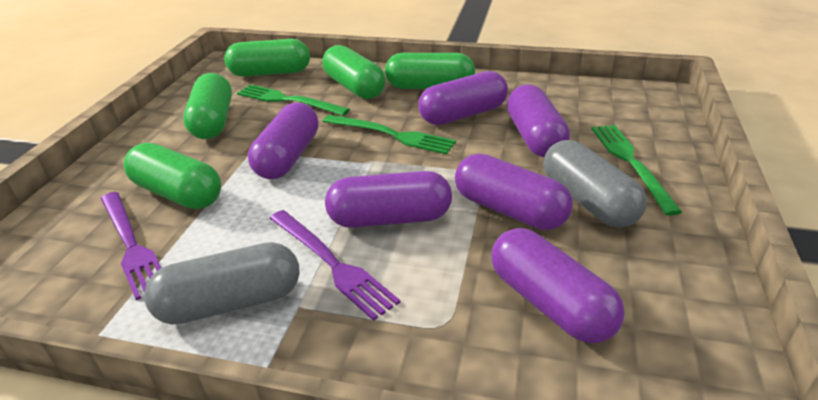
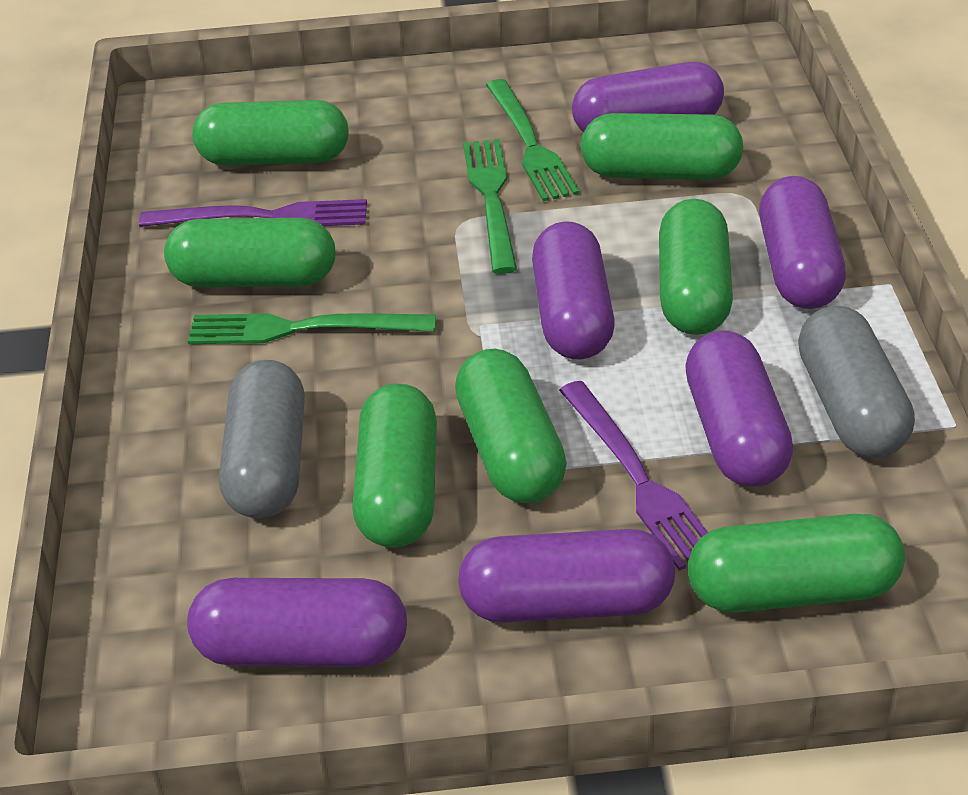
green capsule: [124,143,221,209] [183,73,232,139] [224,39,310,77] [322,45,386,99] [385,53,475,89] = 5 -> [164,218,335,287] [192,100,349,166] [352,383,437,548] [455,349,567,503] [581,113,743,180] [659,199,733,335] [688,514,905,613] = 7

